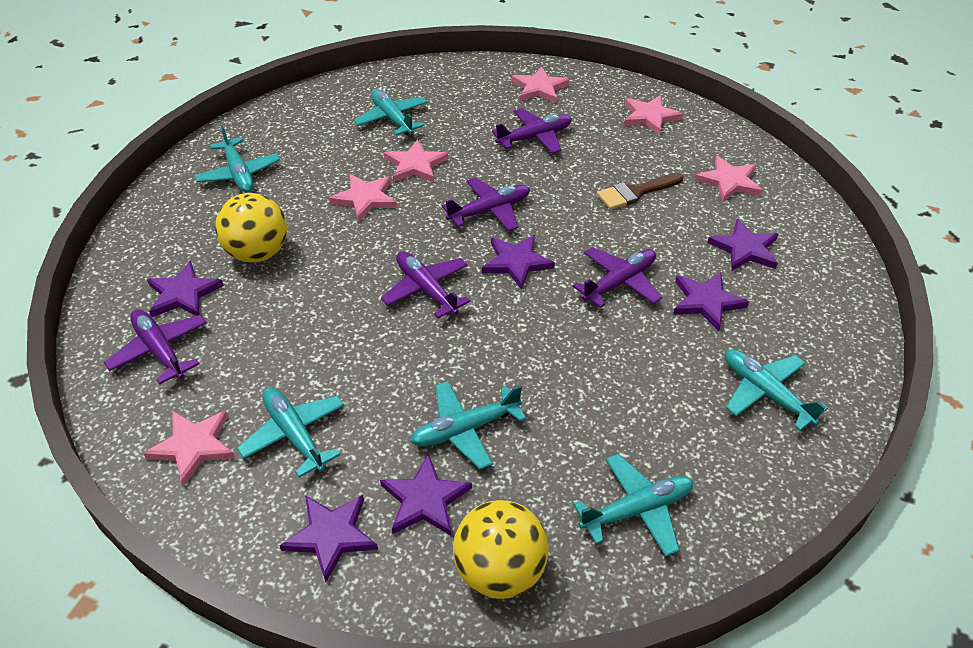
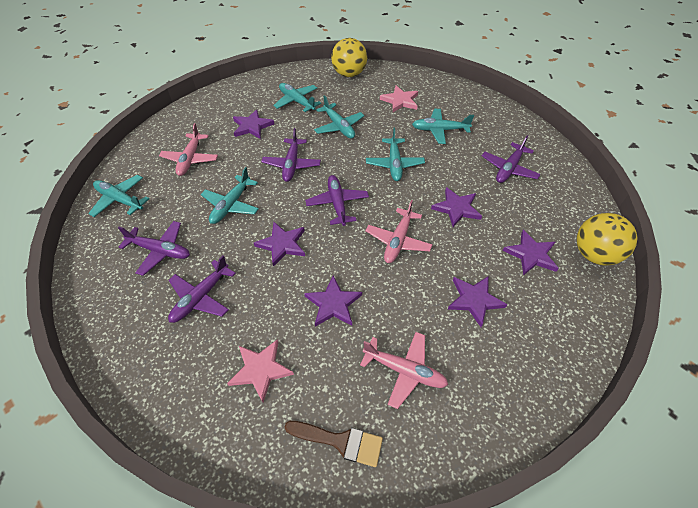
pink plane: none = 0 -> [159,123,218,176] [360,332,448,409] [365,200,433,263] = 3
pink star: [143,410,235,486] [329,174,397,221] [384,139,448,182] [512,67,570,103] [624,95,683,135] [695,156,763,202] = 6 -> [227,339,294,402] [380,85,418,112] = 2

